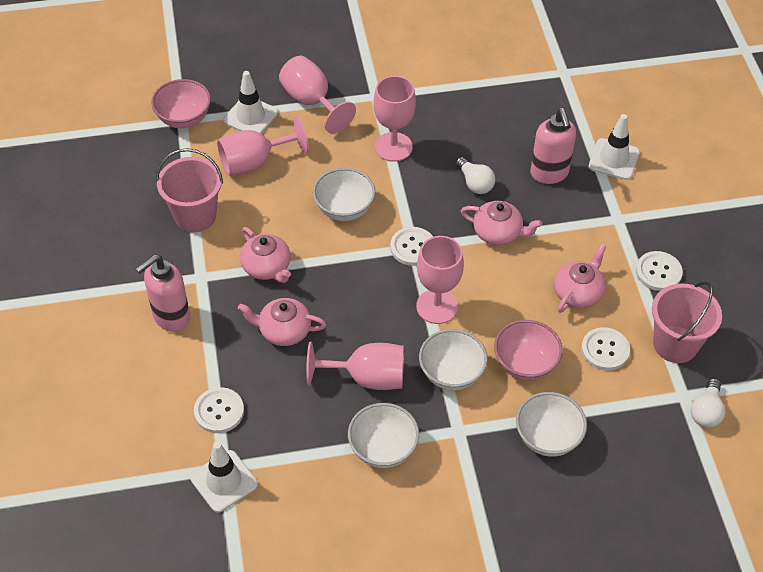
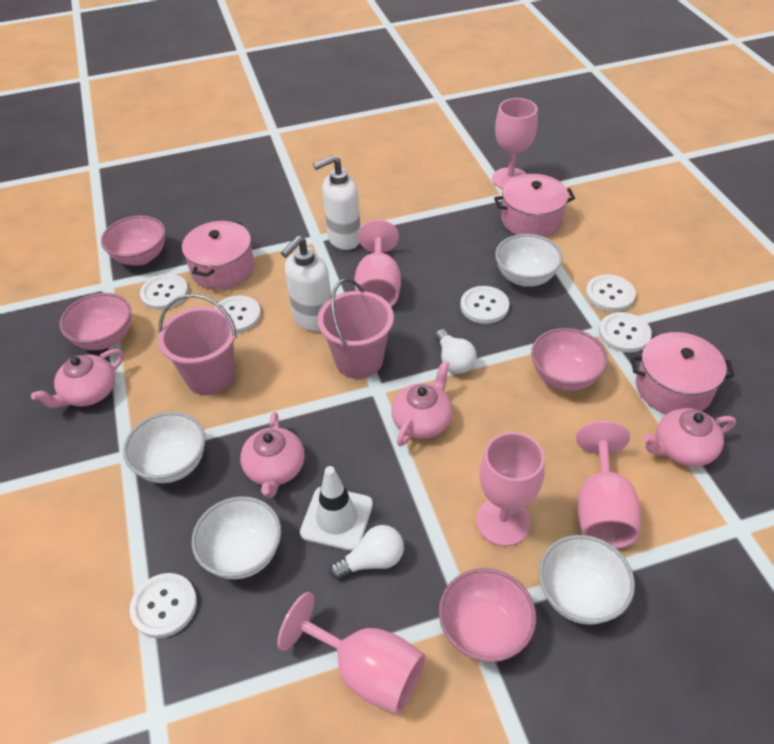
pink bowl: [151,79,211,128] [494,320,563,381] = 2 -> [60,293,131,350] [101,215,165,266] [439,568,536,662] [531,328,608,391] = 4
pink pot: none = 0 -> [182,220,254,290] [494,174,575,237] [631,332,734,414] = 3
pink soap dispenser: [135,254,190,332] [530,108,576,184] = 2 -> none = 0
white button: [194,387,244,433] [390,227,433,266] [581,327,630,371] [636,251,683,291] = 4 -> [129,573,197,638] [140,274,188,310] [214,296,261,333] [460,286,509,324] [586,275,636,312] [599,312,652,353] = 6
white soap dispenser: none = 0 -> [281,236,331,331] [313,155,360,250] = 2
white traffic cone: [190,442,258,513] [223,71,278,134] [589,114,640,180] = 3 -> [300,466,373,551] = 1

